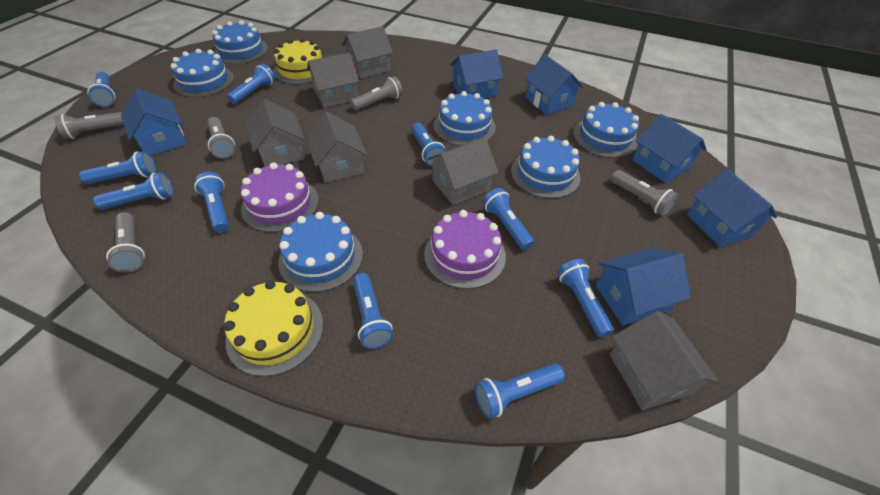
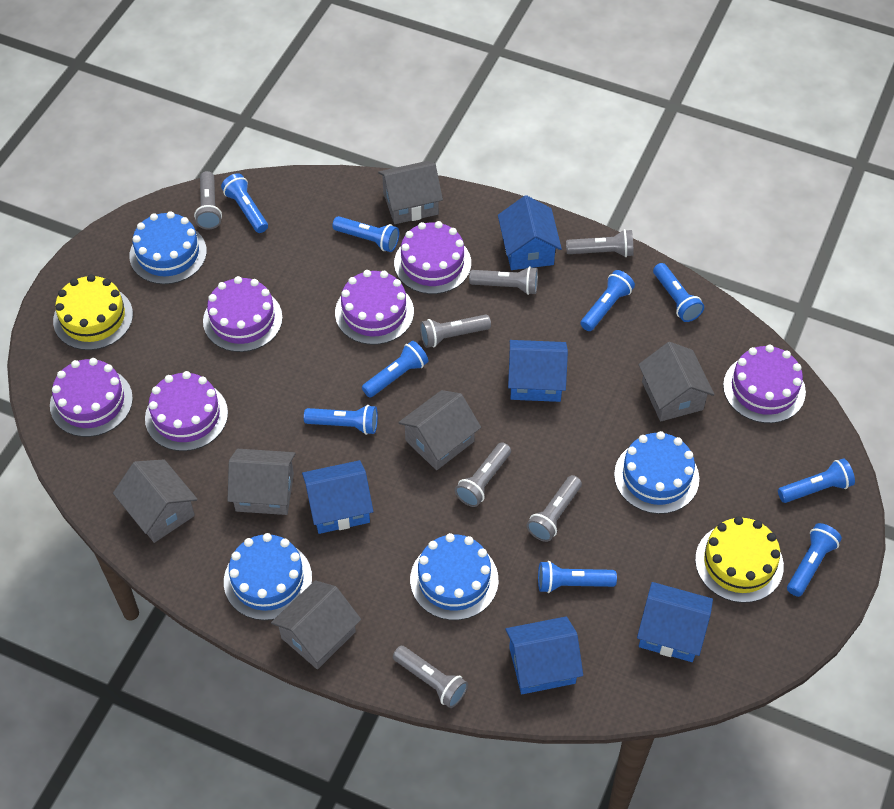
blue cake: [171,49,234,97] [212,20,268,64] [278,212,363,292] [434,91,496,146] [511,136,580,199] [573,102,639,158] = 6 -> [129,211,207,284] [224,533,312,620] [410,533,498,620] [614,431,699,514] = 4
blue flashlight: [79,151,156,184] [87,72,115,107] [94,172,174,210] [194,172,229,233] [227,64,276,104] [353,273,393,349] [412,123,446,166] [475,363,565,419] [482,188,534,250] [557,259,614,338] = 10 -> [221,173,268,233] [304,405,378,435] [332,216,399,252] [362,341,429,398] [538,561,617,593] [580,270,635,331] [653,263,704,322] [778,459,855,503] [787,523,842,597] = 9
blue house: [121,88,187,155] [450,50,503,98] [524,55,583,115] [596,248,691,326] [632,114,706,183] [687,169,777,247] = 6 -> [302,460,374,534] [498,195,562,270] [505,616,583,694] [508,340,568,402] [637,582,713,662] = 5
grey flashlight: [54,112,124,139] [106,212,145,272] [207,117,235,159] [351,76,403,110] [611,170,678,216] = 5 -> [194,171,222,230] [393,646,468,708] [420,315,491,348] [455,442,511,507] [469,266,538,295] [527,475,582,542] [566,229,633,257] = 7
purple cake: [241,162,319,232] [424,210,506,289] = 2 -> [50,358,133,437] [145,371,228,451] [203,276,282,352] [335,270,414,345] [394,221,471,294] [723,345,806,423] = 6

